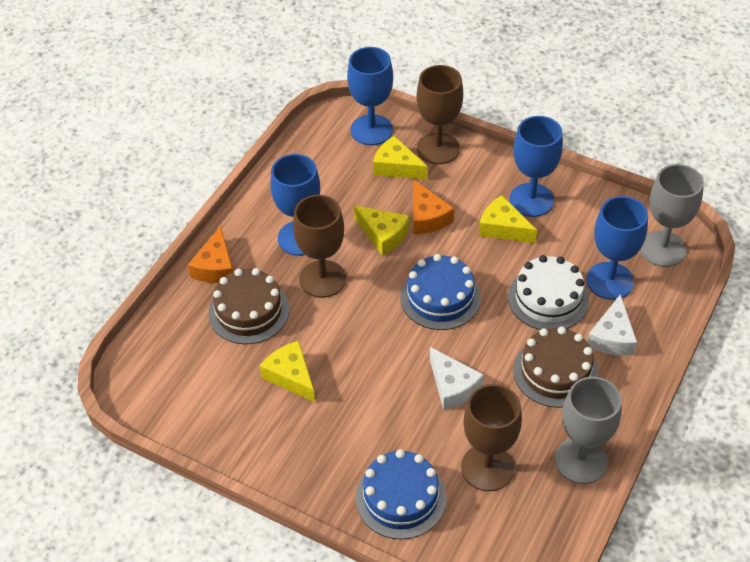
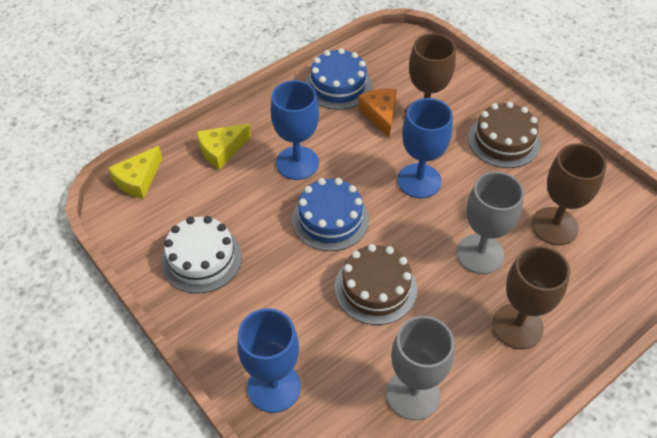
blue goblet: [270,154,320,256] [347,47,393,145] [509,116,563,217] [586,196,648,300] = 4 -> [237,308,301,413] [271,80,319,180] [397,98,453,198] = 3
orange cheese: [188,226,233,283] [413,180,454,234] = 2 -> [358,89,397,138] = 1
white cheese: [430,347,484,410] [587,294,637,356] = 2 -> none = 0
yellow cheese: [260,341,315,402] [354,206,409,256] [373,136,428,180] [479,195,537,243] = 4 -> [108,146,162,199] [196,123,251,170] = 2

